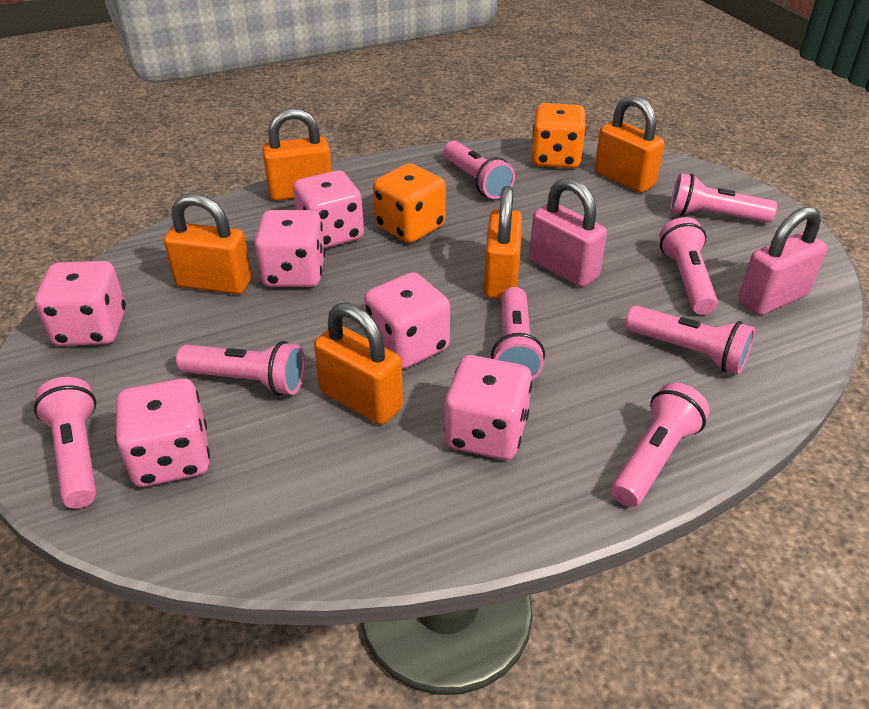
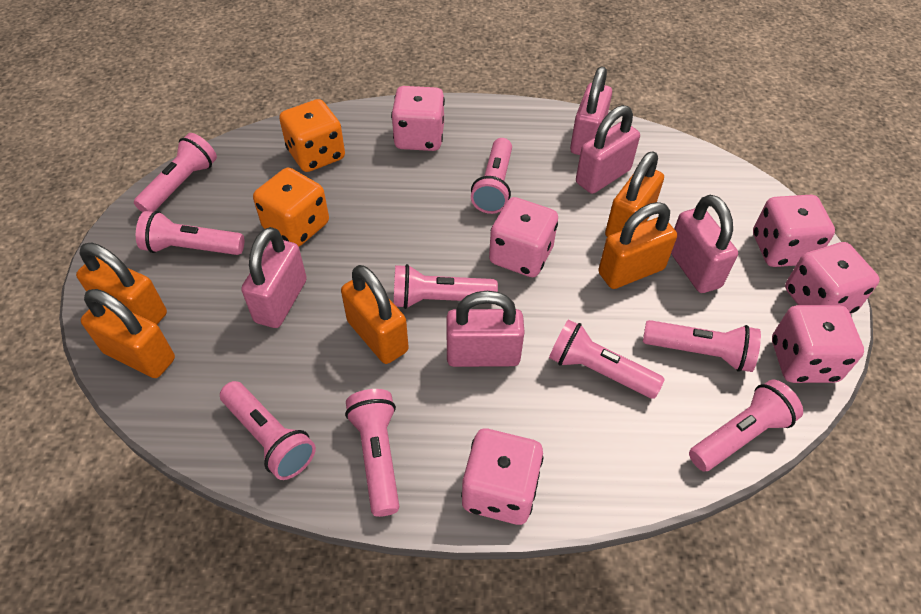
pink flashlight: [34,377,97,508] [176,341,305,395] [443,141,515,199] [491,287,545,380] [611,383,710,507] [625,306,755,374] [659,217,718,315] [670,173,777,223] = 8 -> [134,133,217,212] [136,211,244,255] [220,381,316,480] [345,389,399,517] [394,264,498,309] [471,138,512,214] [549,319,665,399] [643,320,761,372] [689,380,803,472] = 9
pink padlock: [529,178,607,287] [738,206,827,315] = 2 -> [241,227,307,328] [446,291,525,367] [570,67,612,155] [576,105,640,194] [671,195,738,293] = 5

